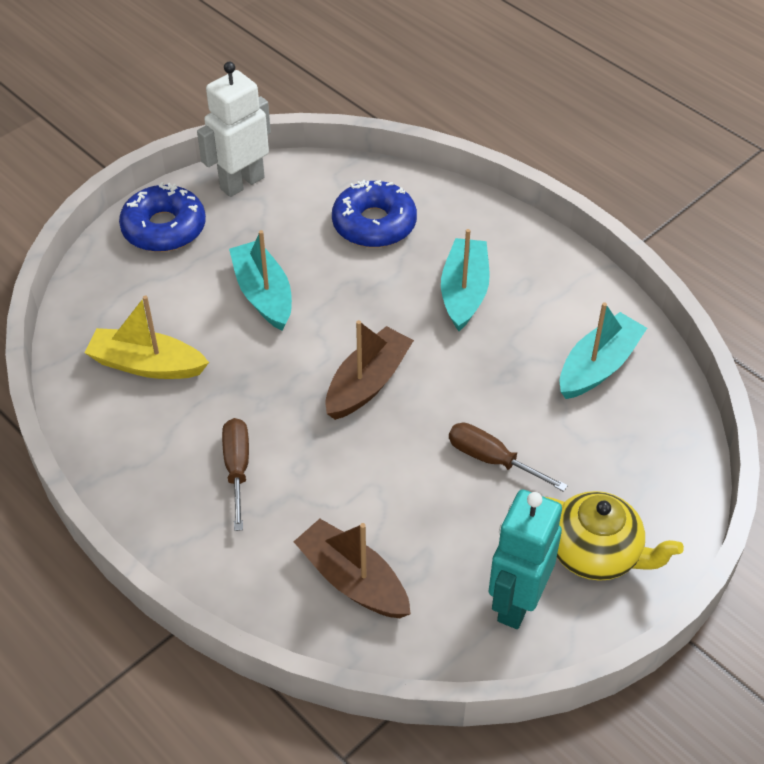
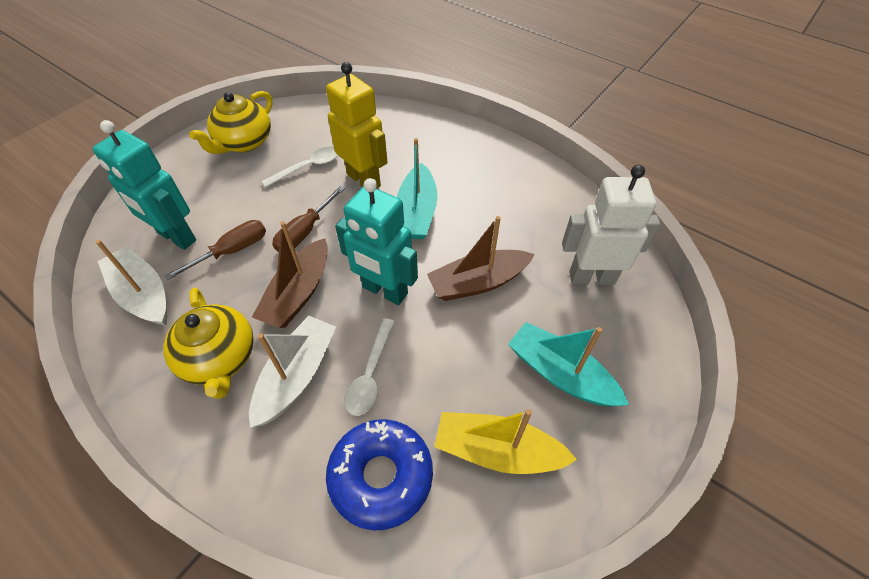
blue donut: [119,182,206,252] [332,180,417,248] = 2 -> [326,419,433,530] = 1
turquoise boat: [229,230,292,331] [441,229,490,331] [560,302,647,399] = 3 -> [397,138,437,239] [508,322,629,406] = 2
turquoise robot: [488,489,562,629] = 1 -> [93,120,196,250] [335,178,418,305] = 2
white boat: none = 0 -> [96,240,167,326] [249,316,336,428] = 2
white spoon: none = 0 -> [262,147,338,187] [345,318,395,416] = 2
yellow robot: none = 0 -> [326,62,388,188] = 1
yellow teapot: [546,491,684,581] = 1 -> [163,288,254,399] [189,91,272,154] = 2

